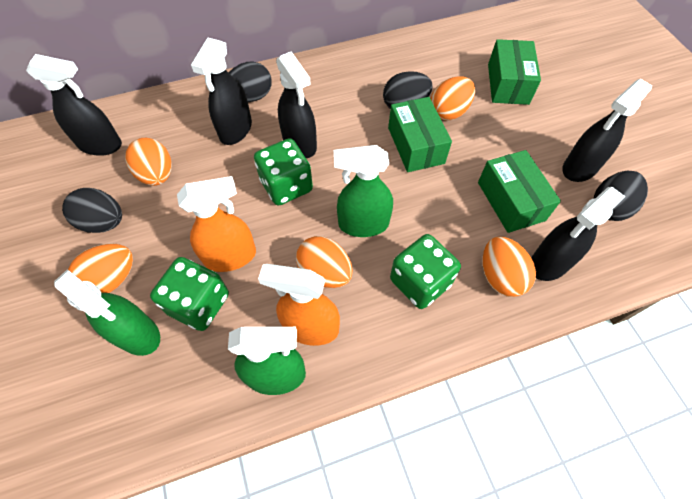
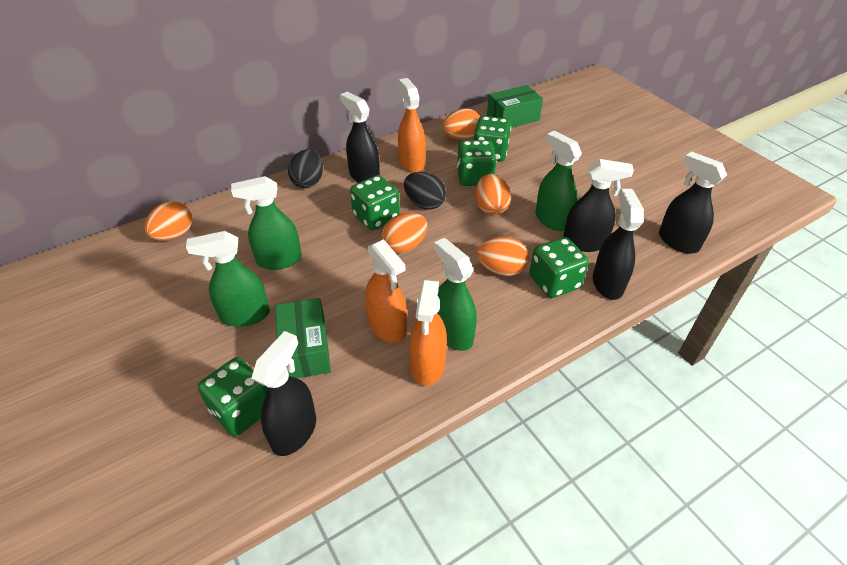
black egg: [62,188,122,233] [229,61,272,102] [383,71,433,109] [593,171,648,221] = 4 -> [288,149,323,188] [404,172,446,210] = 2
green box: [388,97,452,172] [478,150,561,233] [488,39,541,105] = 3 -> [275,298,331,378] [487,85,543,128] = 2
green dice: [150,257,229,331] [254,138,313,206] [390,234,461,309] = 3 -> [198,357,268,436] [350,175,400,230] [457,140,496,186] [474,116,511,162] [529,237,589,298] = 5
green spray bottle: [54,269,160,356] [228,327,306,395] [334,145,393,237] = 3 -> [186,231,270,327] [231,176,302,270] [434,238,477,351] [535,131,582,231] = 4
orange spray bottle: [177,176,256,272] [258,264,340,346] = 2 -> [365,239,407,343] [398,78,426,173] [409,280,447,386] = 3

